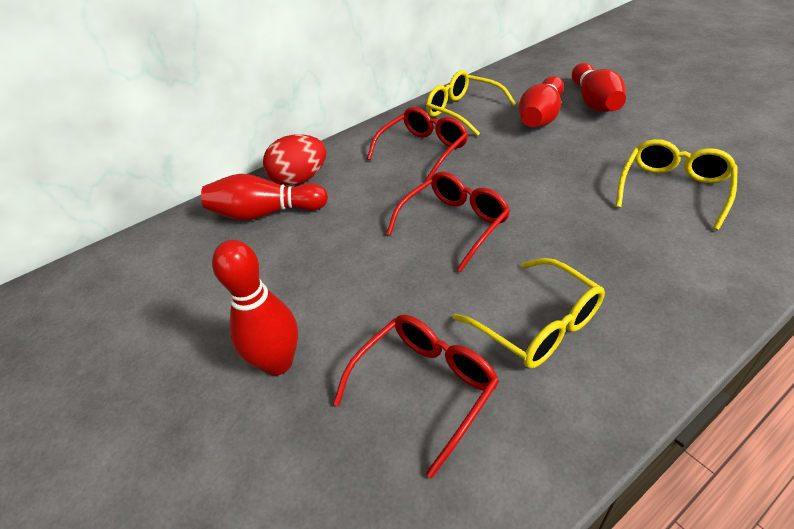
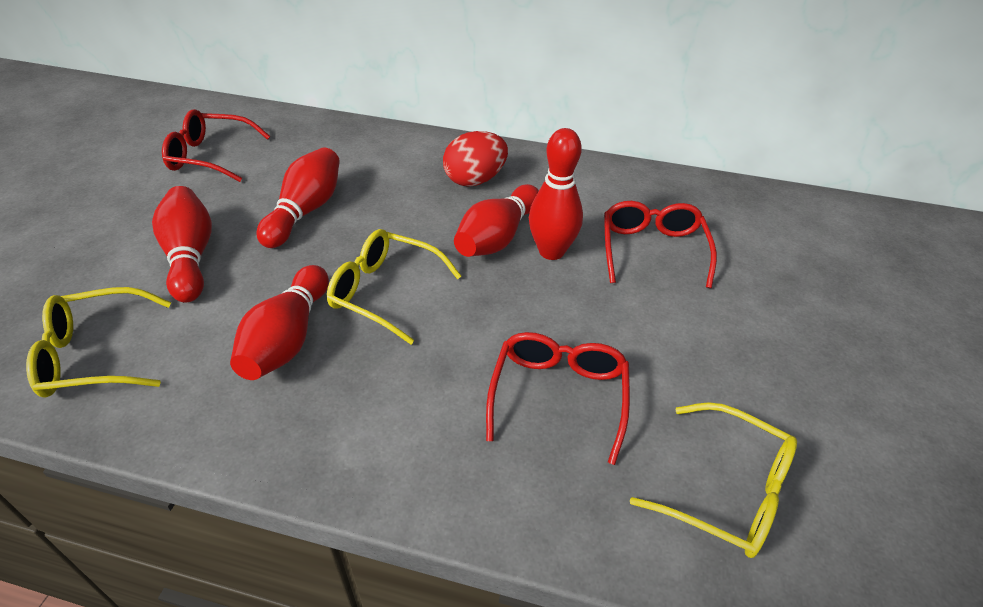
red bowling pin: [201,174,328,221] [212,240,298,376] [519,76,564,127] [572,63,626,112] = 4 -> [152,186,212,302] [230,265,329,380] [257,147,340,248] [454,184,539,257] [529,128,583,260] = 5

